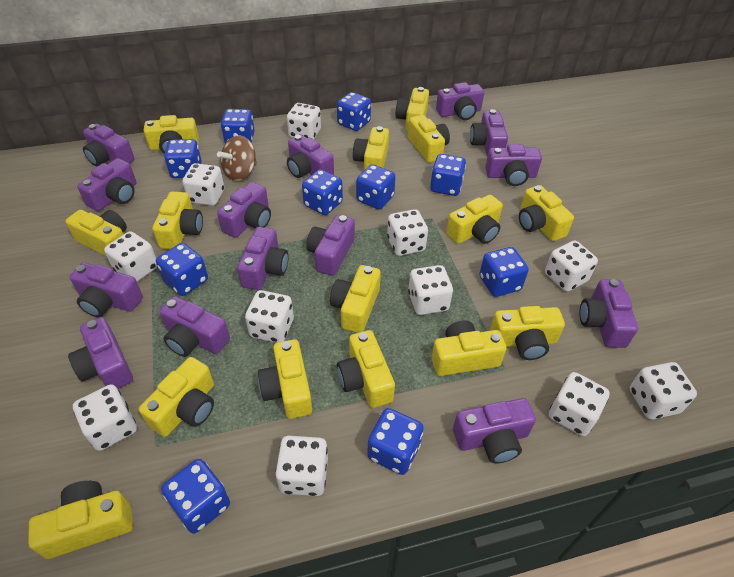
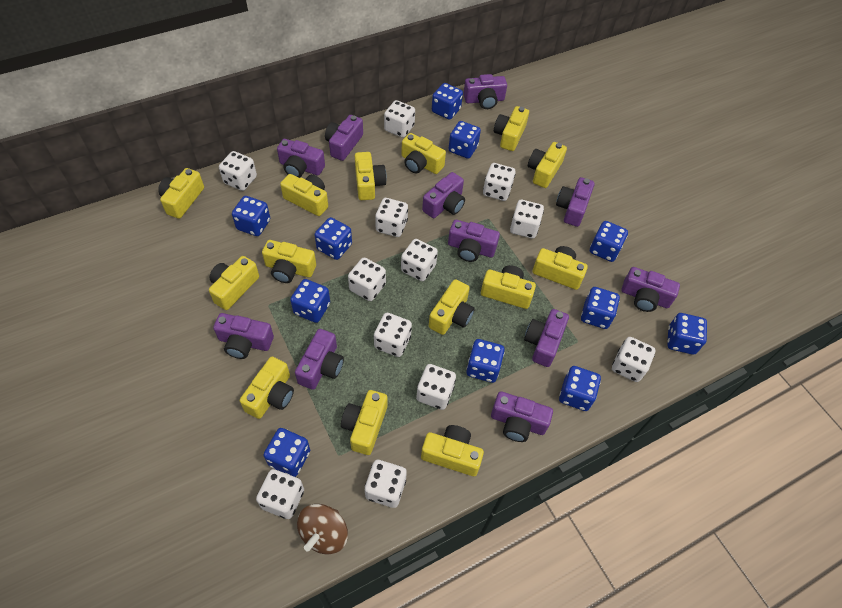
blue dice: [156,243,208,296] [161,459,230,534] [164,139,202,178] [221,109,255,143] [302,169,343,215] [337,92,371,131] [356,164,396,210] [367,408,424,475] [430,154,466,196] [479,247,529,297] = 10 -> [232,196,270,236] [264,428,310,477] [290,279,330,323] [314,217,352,260] [432,83,463,120] [449,121,481,159] [467,339,505,383] [559,366,601,411] [581,287,620,329] [590,221,628,262] [667,313,707,355] = 11
purple camera: [68,317,133,389] [70,263,143,317] [77,158,137,211] [83,124,135,166] [159,296,230,357] [217,182,271,238] [237,227,288,290] [287,134,334,178] [306,215,355,276] [436,82,484,120] [453,398,536,464] [470,109,508,157] [485,144,542,186] [579,279,638,348] = 14 -> [213,313,274,359] [277,139,325,178] [295,329,344,390] [325,115,363,161] [422,172,465,218] [448,220,500,262] [463,74,507,109] [491,391,553,442] [524,309,569,367] [556,177,595,227] [622,267,680,312] = 11
white dice: [73,384,137,451] [104,231,157,282] [182,163,224,206] [245,290,294,343] [275,436,328,496] [287,103,321,139] [387,209,428,256] [408,265,453,315] [545,240,598,292] [549,372,610,436] [630,362,697,420] = 11 -> [219,151,257,191] [256,469,304,519] [348,258,386,301] [365,460,407,508] [374,313,412,357] [375,198,408,237] [384,100,415,138] [401,239,438,281] [416,364,456,410] [483,163,516,201] [510,200,544,239] [612,337,656,382] = 12
yellow camera: [28,481,133,559] [66,210,127,256] [139,357,214,437] [144,115,199,154] [152,191,203,249] [258,339,312,419] [330,265,381,333] [337,330,395,408] [353,126,389,170] [395,87,429,131] [408,115,450,163] [432,320,507,376] [446,195,503,244] [490,306,565,360] [519,185,574,241] = 15 -> [158,168,204,219] [209,256,259,310] [240,357,294,419] [262,240,316,283] [280,174,328,216] [341,390,387,455] [355,152,387,200] [401,133,446,174] [421,425,484,476] [429,279,475,335] [481,265,536,309] [494,106,529,151] [528,142,567,188] [532,246,588,290] = 14

